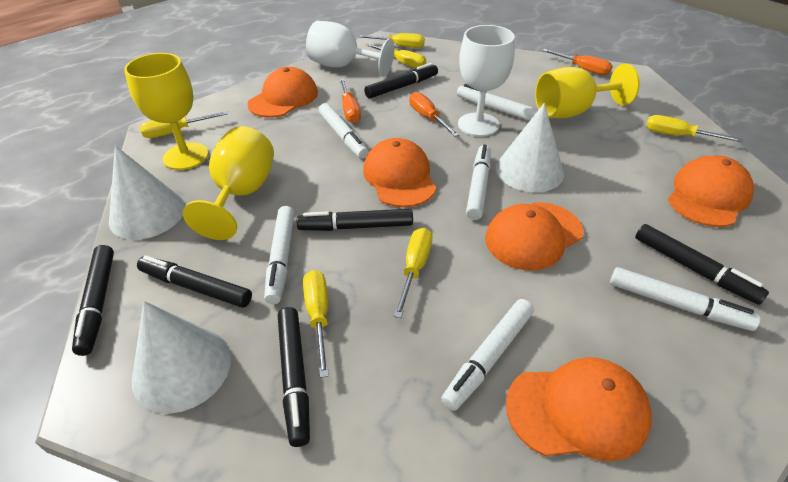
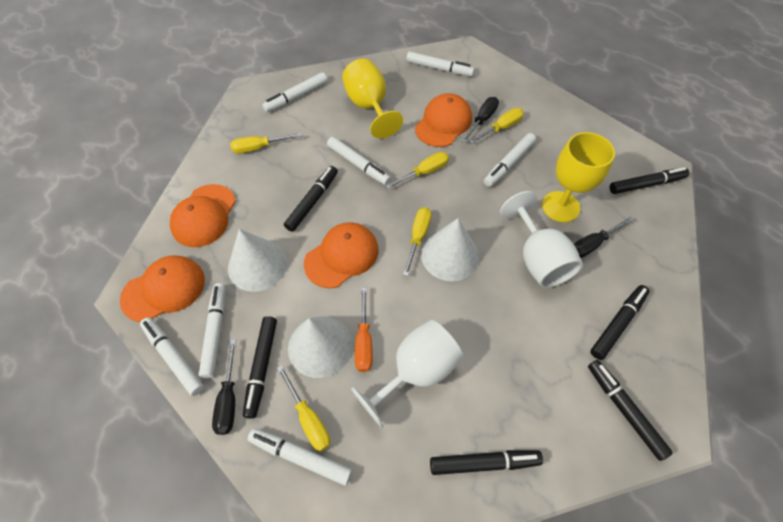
black screwdriver: none = 0 -> [212,339,236,435] [461,97,499,143] [574,216,634,258] = 3
orange cap: [247,67,318,118] [363,138,437,207] [485,203,583,270] [506,357,652,461] [668,156,754,227] = 5 -> [120,255,205,322] [170,184,236,247] [304,222,379,288] [415,93,472,147] = 4
orange screwdriver: [339,78,361,123] [409,92,459,137] [542,49,613,75] = 3 -> [355,287,373,372] = 1
white marker: [264,206,295,304] [319,103,369,159] [441,299,534,411] [457,84,539,121] [466,144,491,220] [610,267,761,331] = 6 -> [140,317,204,396] [198,283,226,378] [247,428,352,486] [262,72,327,112] [327,137,391,185] [406,52,475,76] [484,133,536,187] = 7
yellow goblet: [124,53,209,170] [183,126,274,240] [535,64,640,118] = 3 -> [342,58,403,139] [542,132,615,222] = 2
yellow screwdriver: [140,111,228,138] [303,270,329,378] [359,33,425,48] [367,44,426,68] [394,228,432,318] [646,115,743,142] = 6 -> [230,133,302,153] [277,365,330,452] [385,152,449,189] [403,207,432,276] [469,108,524,144] = 5

